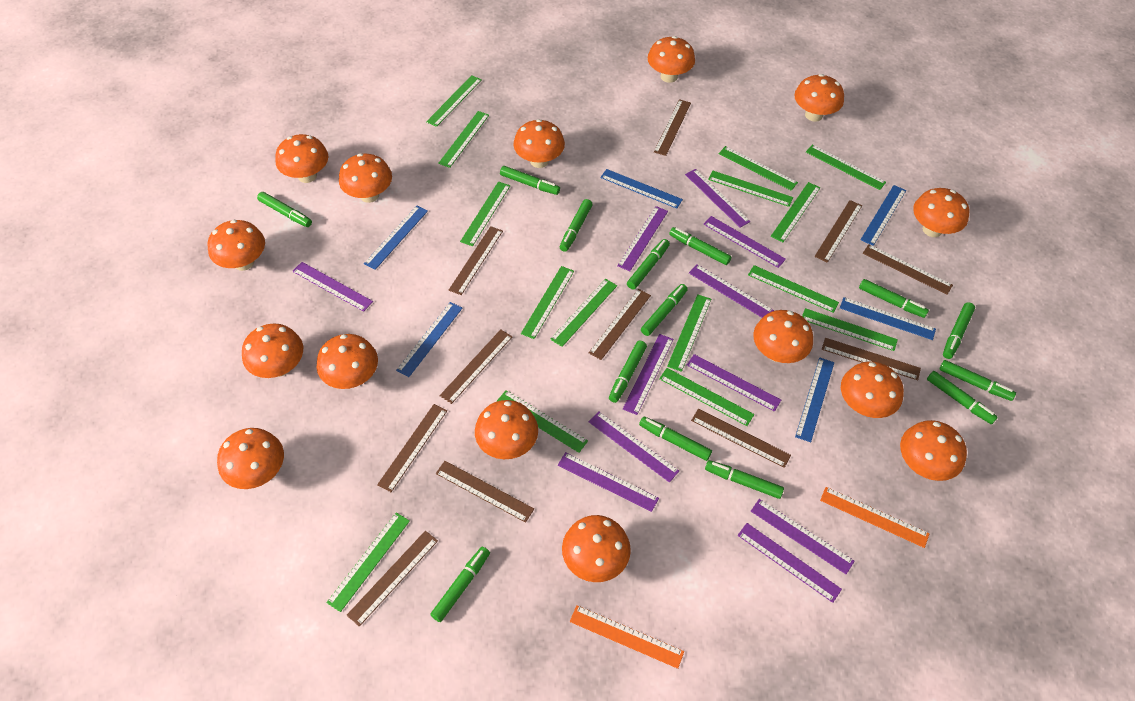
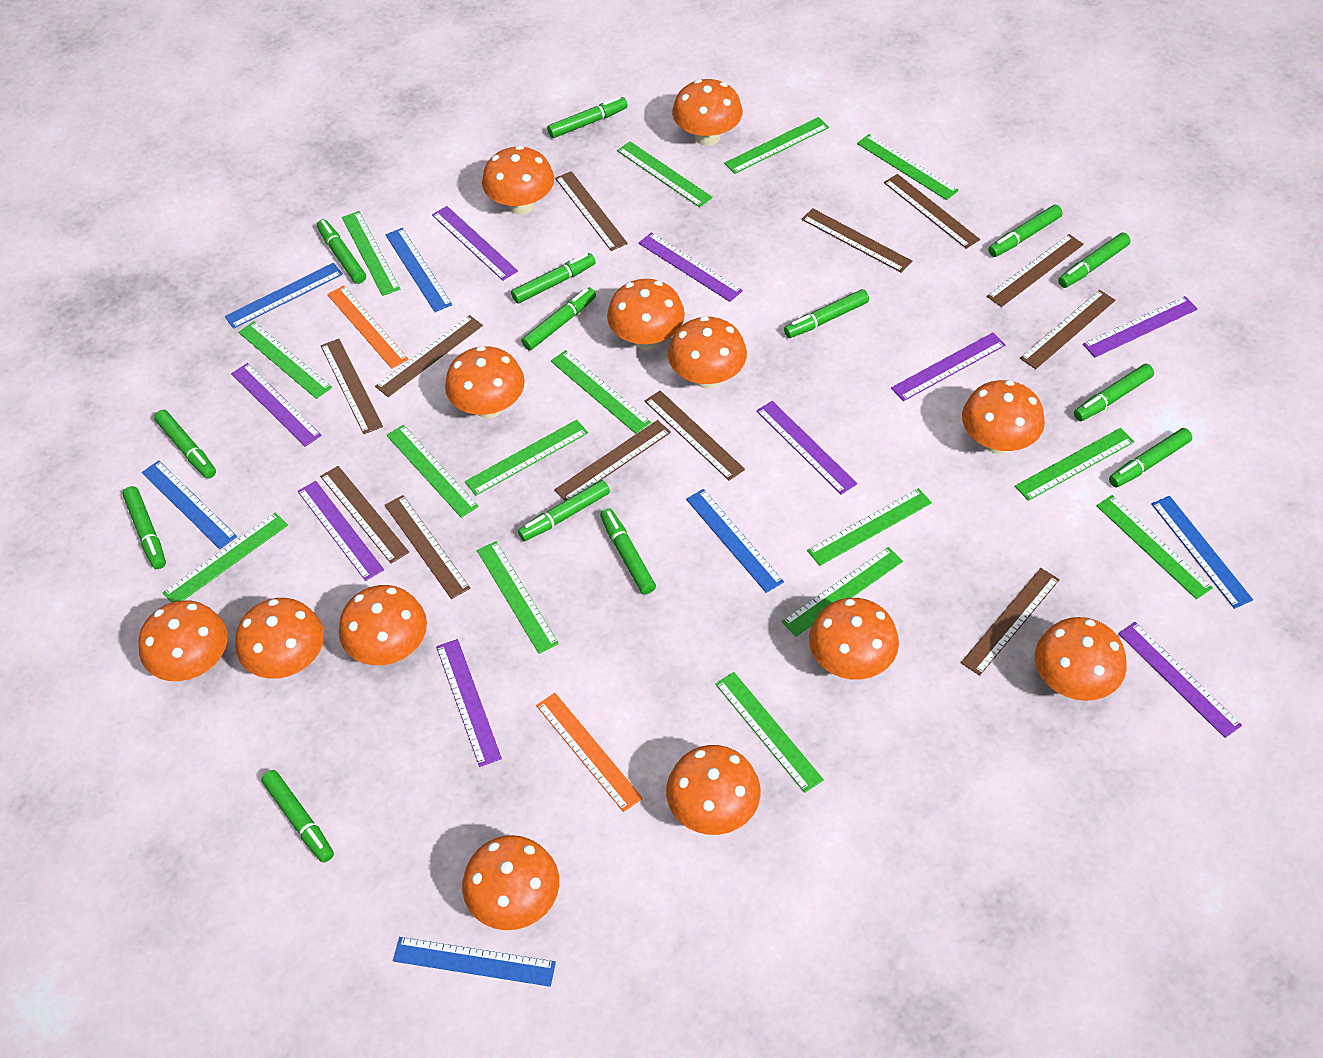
brown ruler: [347,531,438,627] [377,404,447,492] [436,461,534,523] [439,329,513,404] [449,226,503,295] [589,289,651,360] [654,99,691,156] [691,409,791,468] [814,200,862,263] [822,338,921,380] [863,244,953,295] = 11 -> [320,466,409,564] [321,339,383,434] [375,315,483,397] [385,495,470,599] [554,420,671,501] [555,171,628,251] [645,390,745,481] [802,208,912,273] [884,174,980,249] [961,568,1060,676] [987,234,1084,307] [1020,290,1115,369] = 12
orange mushroom: [208,220,265,271] [217,428,284,489] [242,324,303,378] [275,134,328,183] [317,334,378,389] [339,153,392,203] [475,400,538,459] [513,119,565,168] [562,515,631,582] [648,36,695,83] [753,310,813,363] [794,74,844,122] [841,362,904,418] [900,420,967,481] [913,188,969,237] = 15 -> [138,600,228,681] [235,598,324,679] [339,585,427,665] [445,346,525,419] [462,835,559,930] [482,146,554,214] [607,279,685,350] [666,745,761,835] [668,316,747,389] [672,79,743,146] [809,598,899,679] [962,380,1045,454] [1035,617,1127,701] = 13
purple ruler: [292,262,373,312] [558,452,659,512] [589,411,679,483] [617,206,668,271] [623,334,673,415] [685,169,751,228] [687,354,781,412] [689,264,774,318] [703,216,786,268] [737,523,842,603] [751,499,855,574] = 11 -> [231,363,322,447] [298,481,384,581] [432,206,518,281] [436,639,502,767] [639,232,743,302] [756,401,857,495] [891,332,1006,401] [1083,296,1198,357] [1118,622,1242,738] = 9

